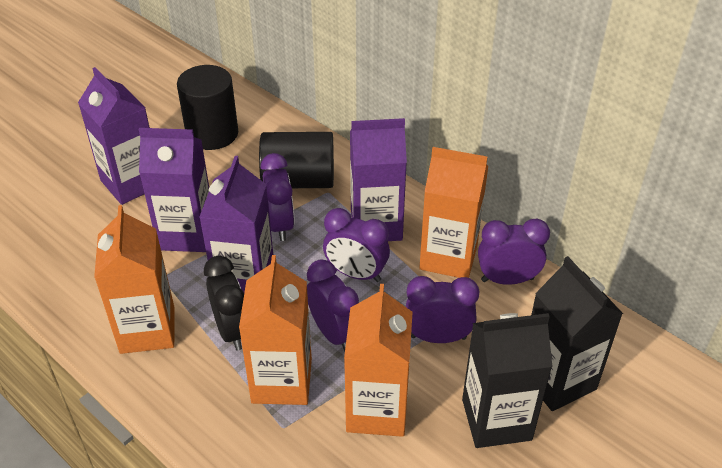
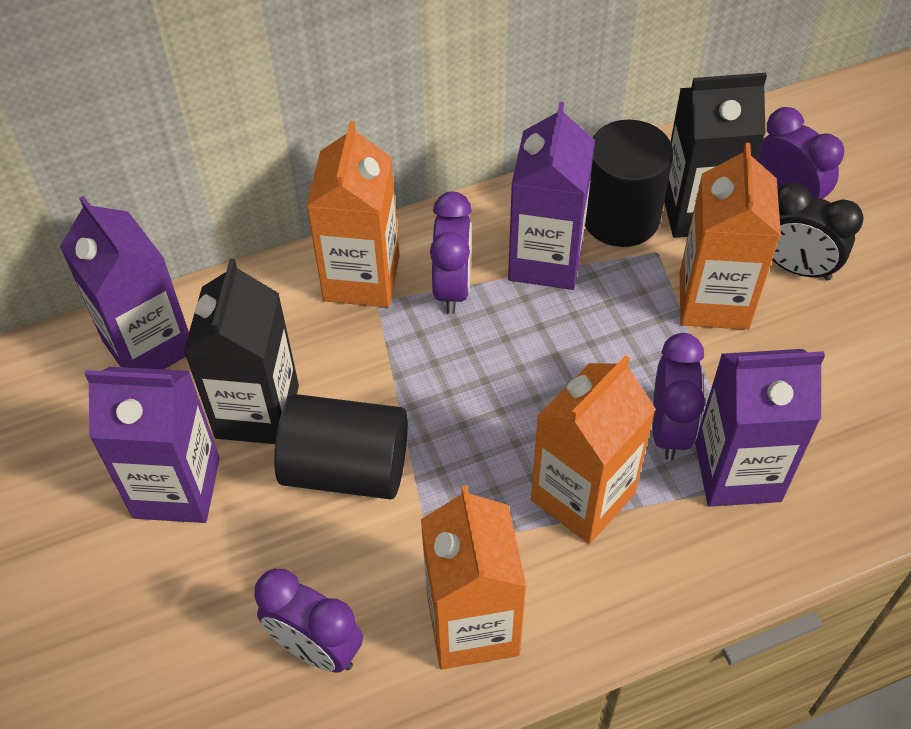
purple clock: [260,153,295,241] [307,259,359,351] [323,208,390,282] [406,276,479,343] [478,219,550,285] = 5 -> [254,569,363,673] [430,192,472,314] [653,333,705,461] [757,107,844,199] = 4

